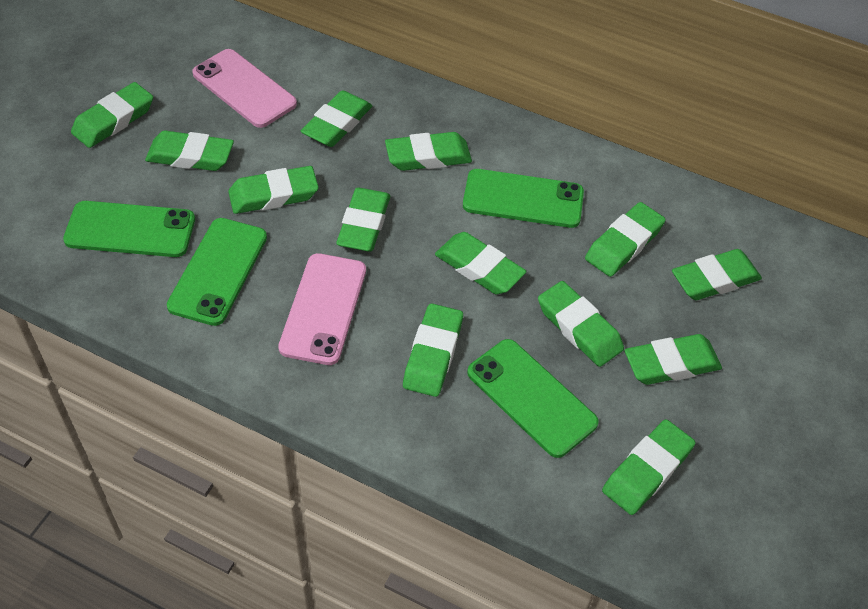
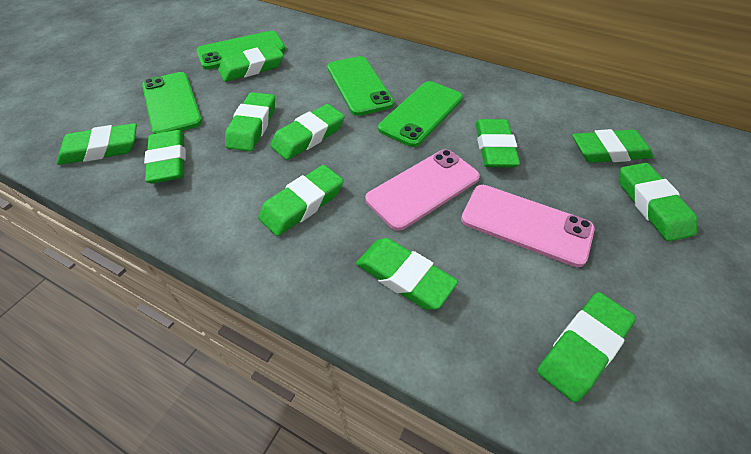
green eraser: [71,82,153,148] [145,131,234,171] [228,166,319,214] [301,90,372,147] [336,188,390,251] [385,132,472,171] [403,303,463,397] [435,232,527,294] [538,281,624,367] [585,202,666,277] [602,419,695,515] [625,334,722,385] [672,249,762,300] = 13 -> [57,123,137,165] [144,130,186,184] [218,45,284,82] [225,92,275,151] [258,165,344,236] [270,104,345,160] [356,238,458,310] [476,119,520,167] [537,292,636,402] [572,129,653,163] [620,163,697,241] = 11

